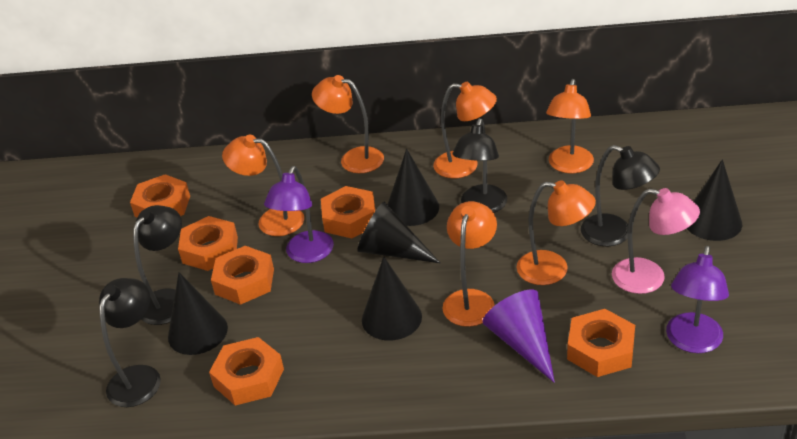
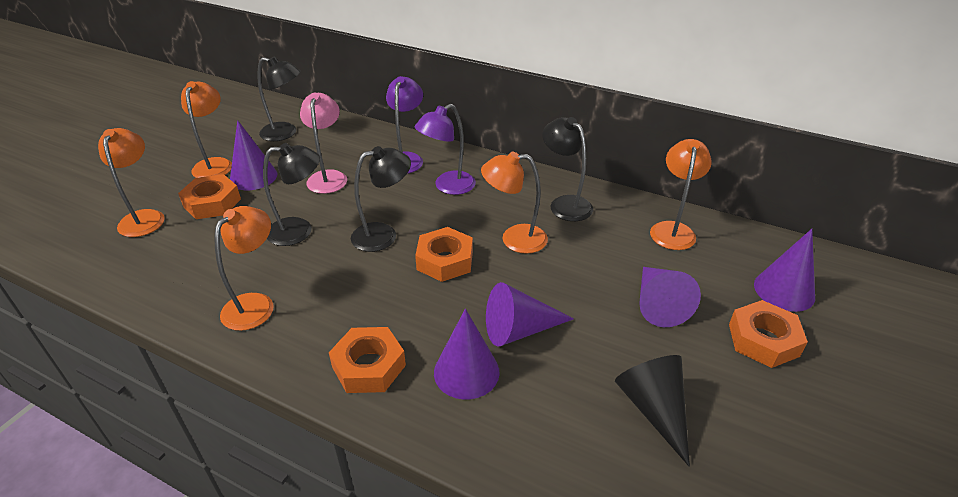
black cone: [168,272,228,355] [357,202,440,263] [362,256,422,341] [387,149,439,226] [687,159,742,241] = 5 -> [615,355,690,467] = 1
orange lamp: [222,135,304,236] [312,75,384,173] [433,82,497,178] [442,201,497,327] [517,180,596,285] [546,79,594,173] = 6 -> [98,128,165,237] [181,81,232,178] [214,206,274,331] [481,151,548,254] [650,139,712,250] = 5
orange nut: [130,174,190,217] [178,216,238,271] [209,337,284,405] [211,246,274,305] [321,186,375,239] [567,309,635,377] = 6 -> [178,174,241,219] [329,327,406,393] [415,227,473,282] [729,300,808,368] = 4
purple cone: [482,289,555,383] = 1 -> [230,120,277,190] [434,309,500,400] [486,282,574,346] [639,267,701,327] [754,229,815,312] = 5

